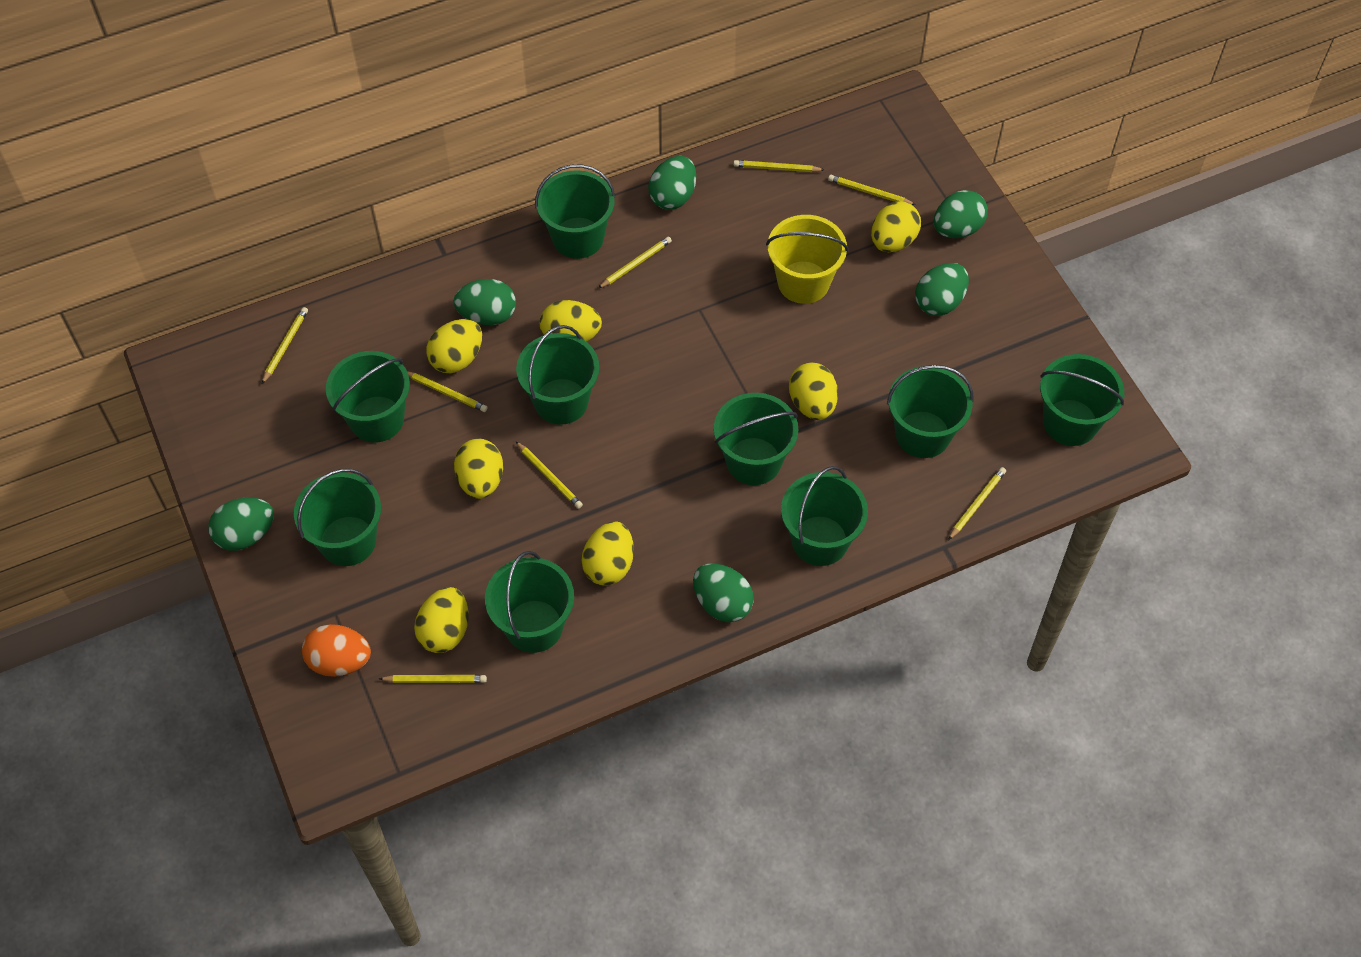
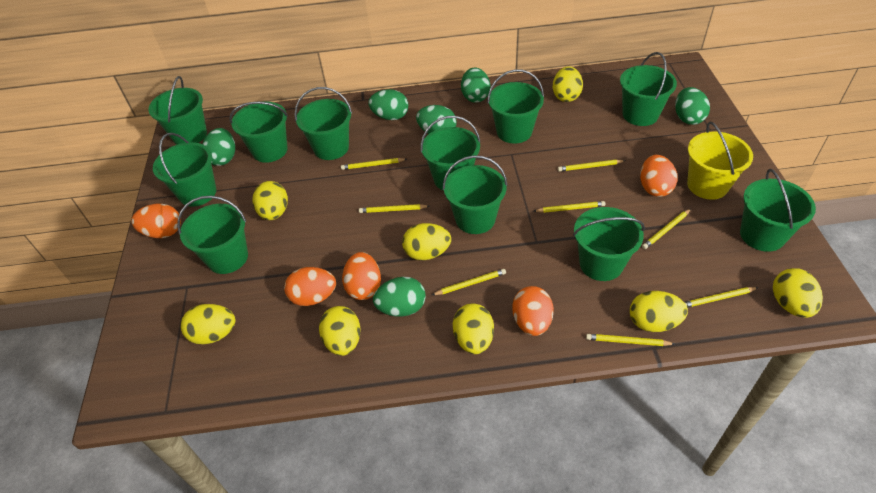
green bucket: [294,469,381,566] [326,351,410,443] [485,551,574,653] [516,325,599,425] [535,164,615,259] [714,393,798,485] [781,466,868,566] [887,365,974,458] [1040,354,1124,446] = 9 -> [149,76,207,145] [153,133,216,207] [177,196,248,274] [229,102,288,163] [295,87,352,160] [421,116,480,191] [443,155,507,234] [487,69,544,144] [573,207,645,281] [620,52,677,126] [740,169,816,252] = 11
orange egg: [302,624,371,677] = 1 -> [131,204,181,238] [284,267,336,306] [342,252,381,300] [512,286,554,336] [640,155,678,197] = 5
yellow egg: [414,587,468,653] [426,319,482,373] [454,438,503,499] [540,300,602,342] [582,522,634,585] [789,362,838,420] [871,201,921,252] = 7 -> [181,304,236,344] [253,181,288,220] [319,306,361,356] [402,223,451,260] [453,303,494,354] [553,66,583,102] [630,291,688,332] [773,268,823,318] = 8

